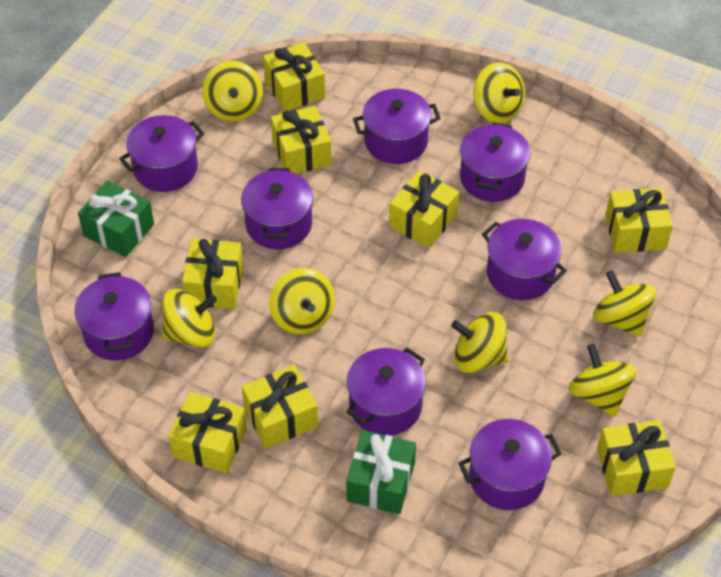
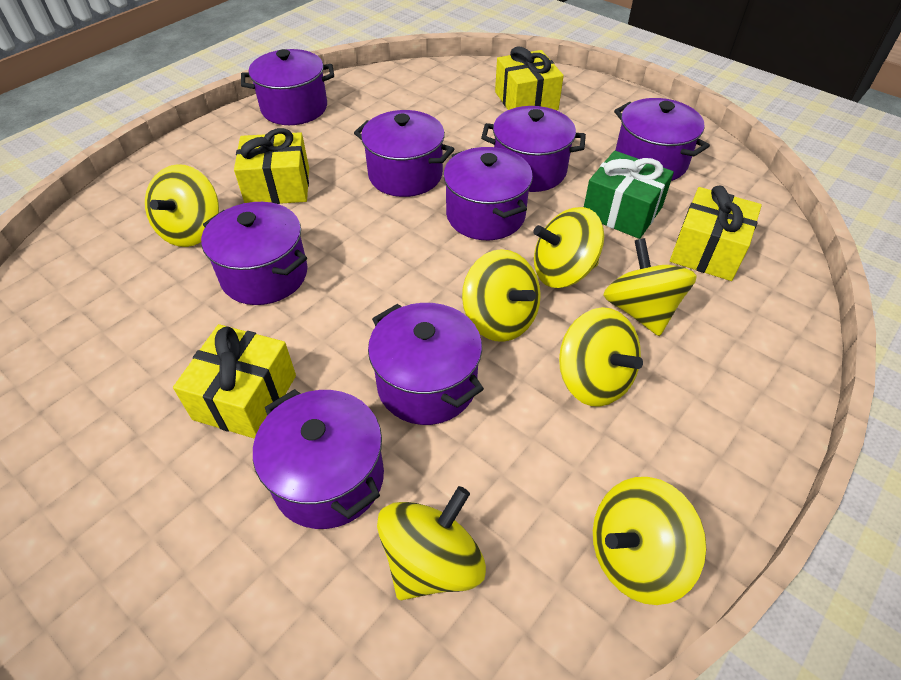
green gift: [78,181,154,257] [346,430,416,514] = 2 -> [584,151,674,239] = 1
yellow gift: [168,392,247,474] [182,239,243,309] [242,365,318,449] [263,42,325,111] [271,106,332,174] [389,171,459,248] [597,420,676,496] [605,188,673,253] = 8 -> [173,324,296,439] [234,128,309,204] [495,46,564,110] [670,186,762,281] = 4

